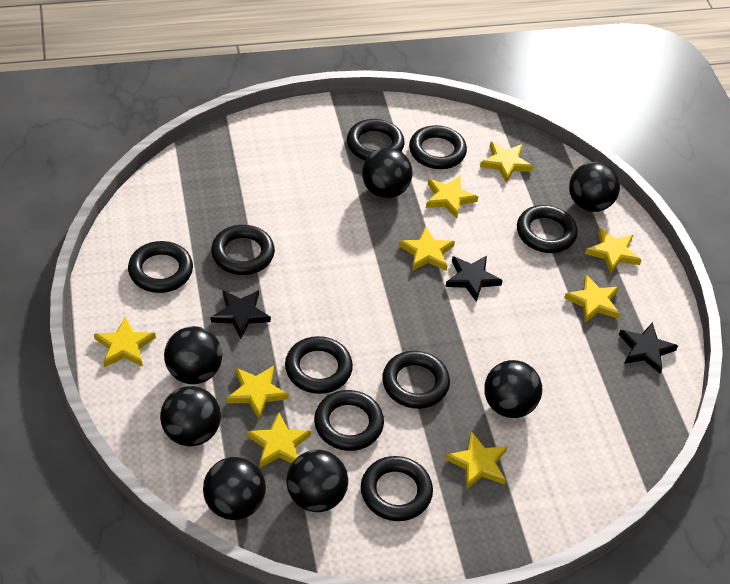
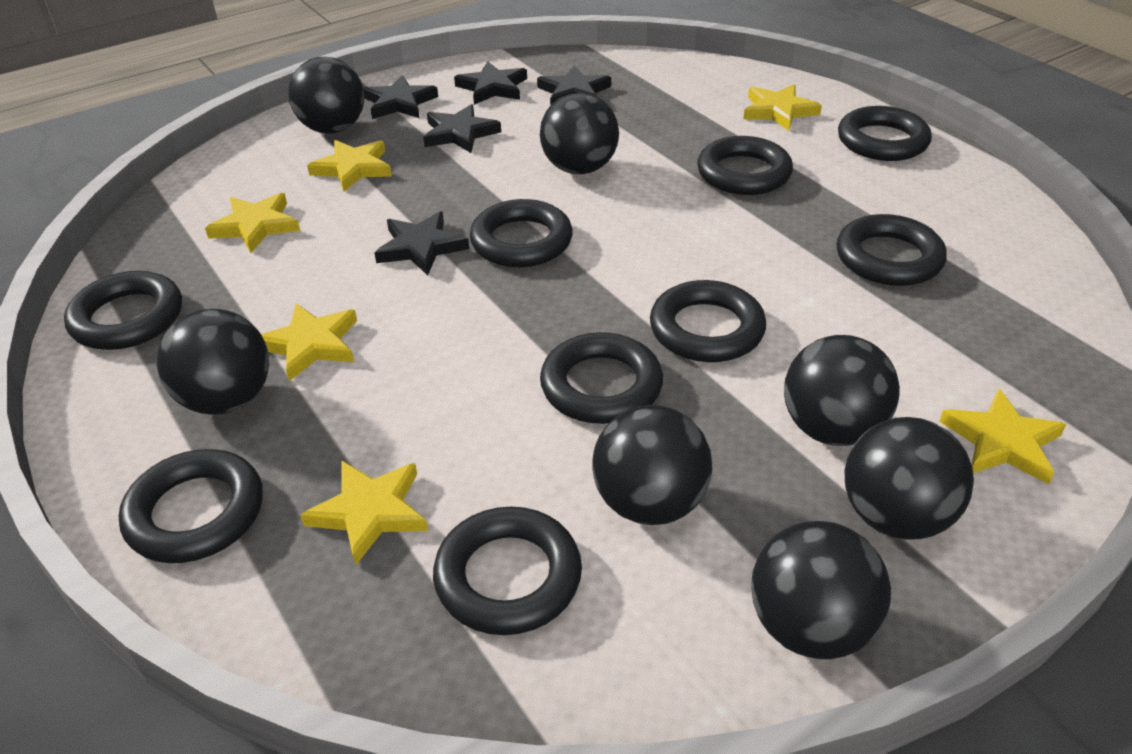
black star: [211,290,271,339] [445,256,503,302] [619,322,678,373] = 3 -> [363,75,438,119] [374,211,469,276] [423,104,501,153] [454,61,527,105] [537,65,611,106] = 5
yellow star: [94,316,156,367] [226,366,289,419] [247,413,311,468] [399,226,455,271] [426,176,478,219] [445,431,508,490] [480,142,533,183] [564,275,620,323] [585,228,641,274] = 9 -> [205,193,300,253] [261,303,357,381] [300,461,428,566] [307,140,392,192] [743,84,822,131] [939,389,1066,484] = 6

